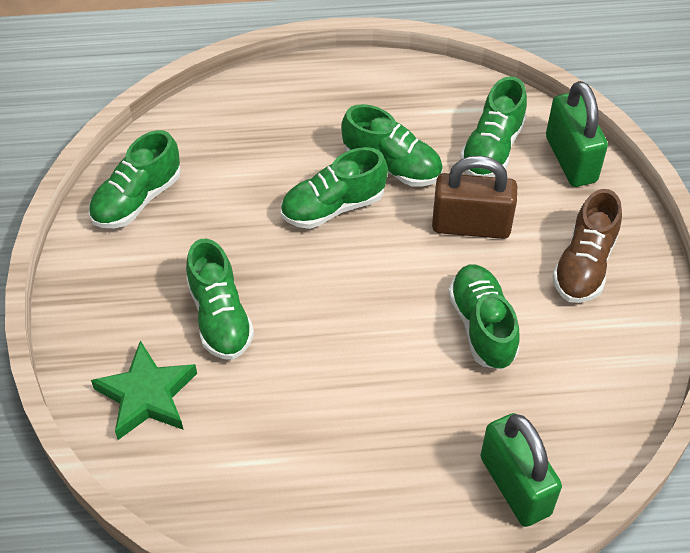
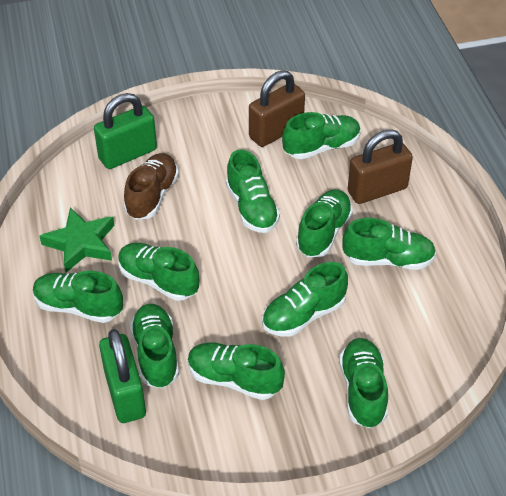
brown padlock: [432,156,517,239] = 1 -> [249,70,305,147] [348,129,413,204] = 2
green shoe: [89,130,181,228] [186,239,254,360] [281,147,388,229] [341,104,443,187] [448,265,519,369] [460,76,527,177] = 6 -> [33,271,123,323] [118,243,199,301] [130,304,179,388] [188,342,285,400] [226,149,280,233] [262,262,348,337] [282,112,361,159] [296,189,353,257] [339,338,388,428] [342,218,436,270] = 10

